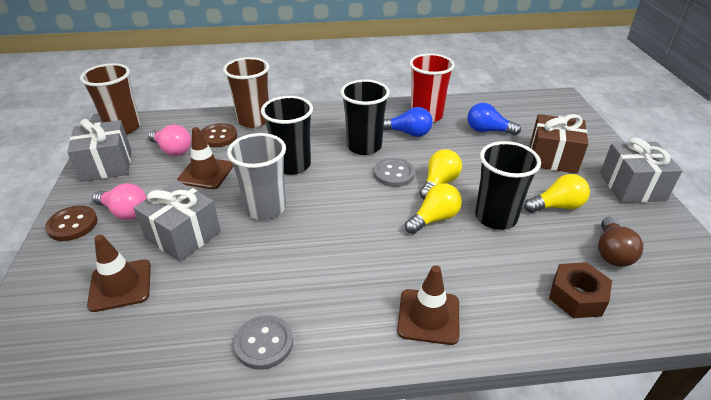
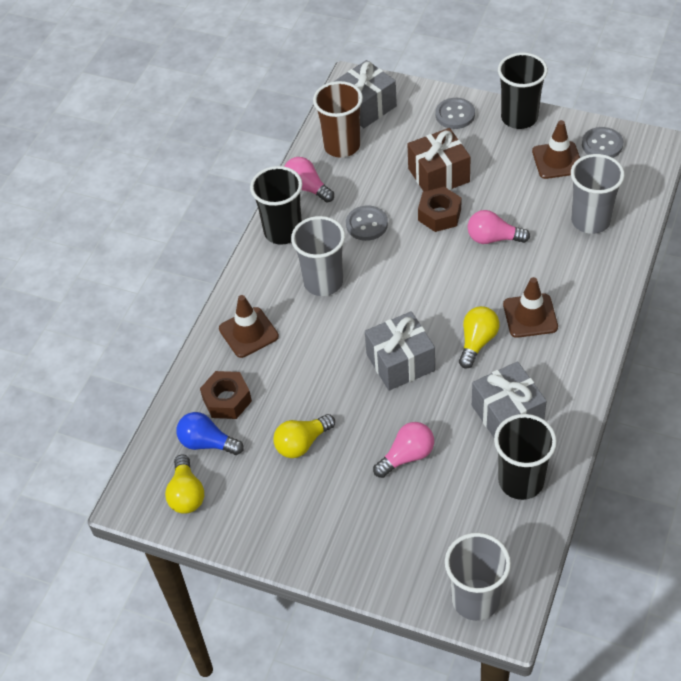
blue light bulb: [383,107,433,137] [468,103,521,135] = 2 -> [176,412,244,455] = 1
brown button: [45,205,97,241] [201,123,237,147] = 2 -> none = 0
brown cup: [80,63,140,134] [223,57,269,128] = 2 -> [313,81,363,158] = 1
brown light bulb: [598,217,644,267] = 1 -> none = 0
brown nut: [549,262,612,318] = 1 -> [200,371,252,419] [418,187,461,232] = 2
grey button: [234,315,293,370] [374,158,415,187] = 2 -> [346,205,388,241] [436,98,475,129] [582,127,623,158] = 3
grey cup: [227,133,286,220] = 1 -> [291,216,345,296] [445,533,511,621] [571,154,625,234] = 3
pink light bulb: [92,183,147,220] [148,125,191,156] = 2 -> [284,157,334,203] [373,422,434,478] [467,210,530,244] = 3
red cup: [409,53,455,123] = 1 -> none = 0

